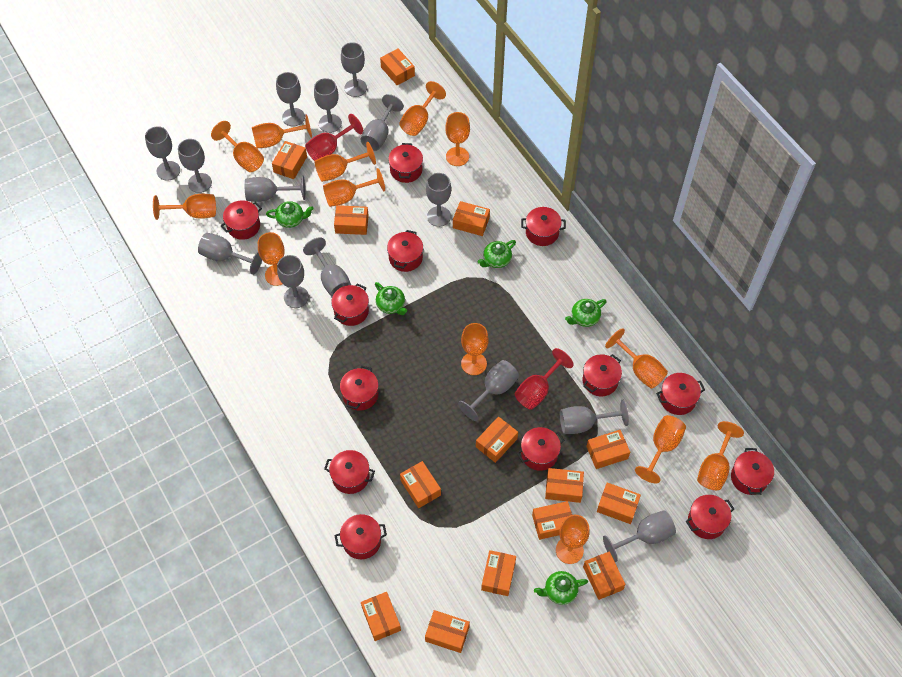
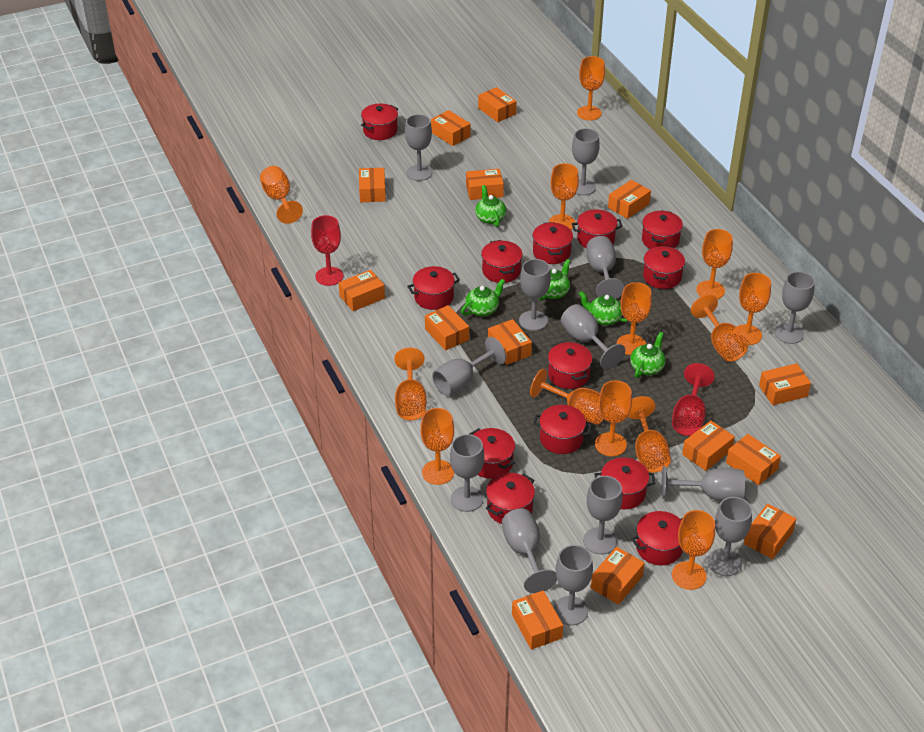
grey goblet: [145,126,180,181] [178,139,212,193] [198,233,262,275] [245,176,305,202] [276,72,305,127] [277,255,309,308] [303,237,351,297] [314,78,342,133] [341,42,367,97] [360,94,403,151] [426,173,451,227] [458,360,519,421] [560,400,629,434] [603,510,676,562] = 14 -> [405,114,432,181] [432,337,506,396] [450,434,484,512] [502,508,557,593] [519,259,551,331] [553,545,593,625] [561,304,625,369] [572,128,600,195] [583,476,623,554] [586,236,624,299] [661,466,745,501] [708,497,752,576] [774,271,815,344] = 13

